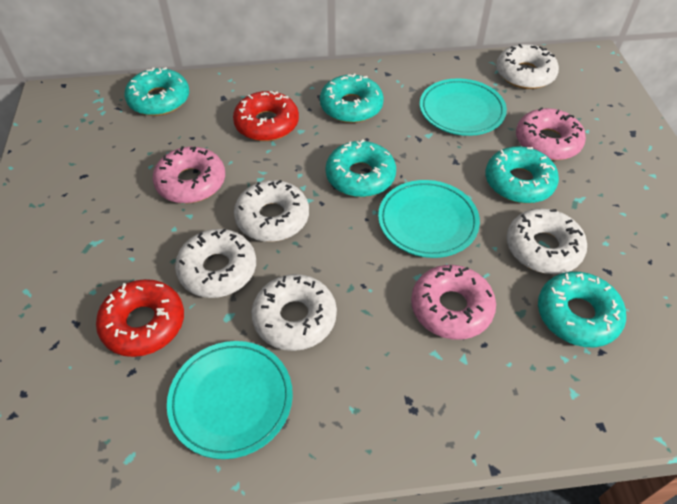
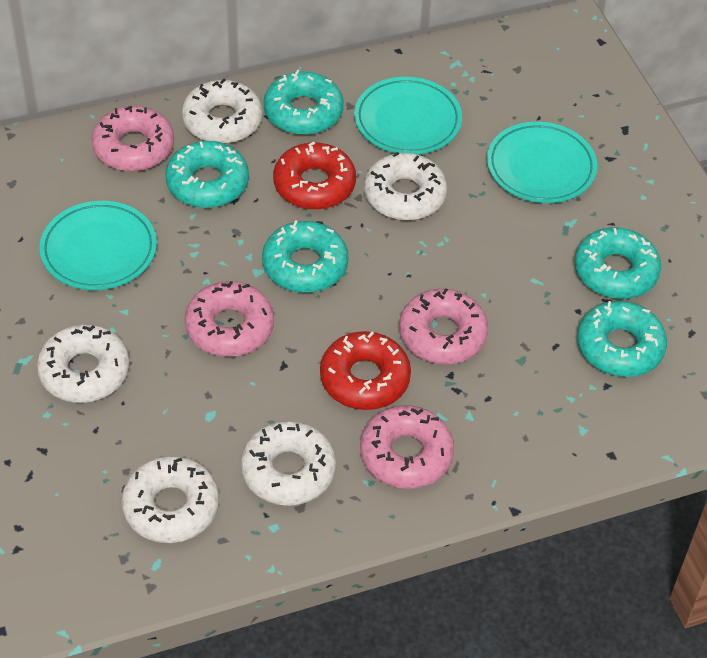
pink donut: [153,146,225,204] [411,265,496,340] [516,107,586,160] = 3 -> [91,106,174,172] [185,281,274,357] [360,406,454,489] [399,288,488,364] = 4

